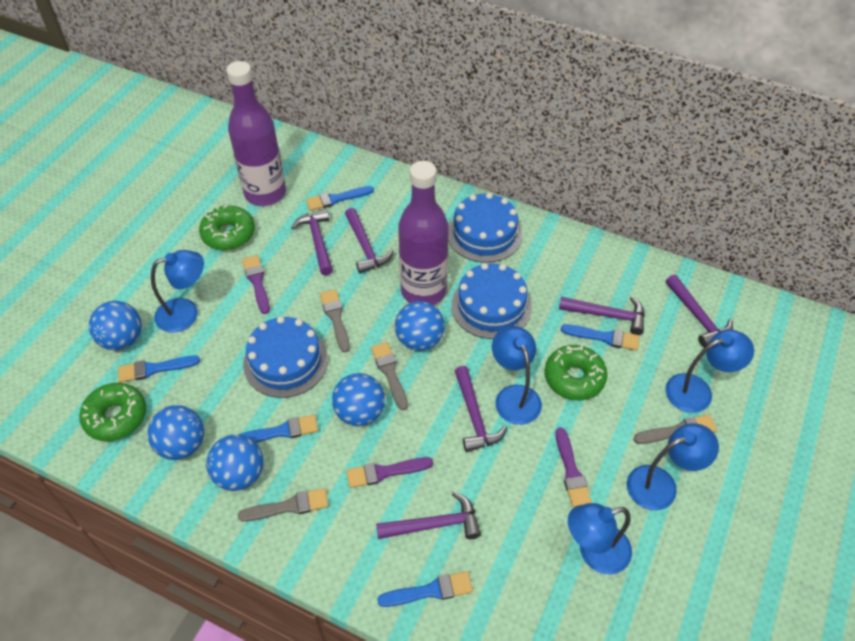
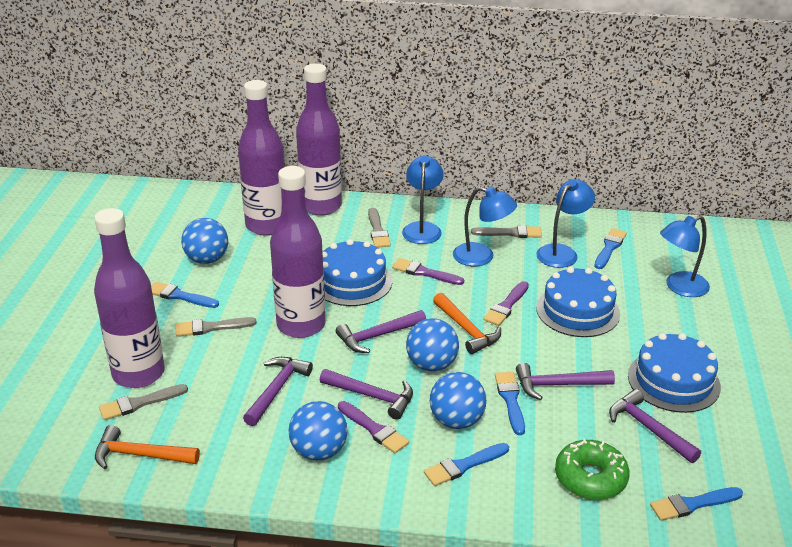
blue ball: [89,301,142,350] [147,405,204,460] [206,435,264,491] [332,373,385,426] [395,301,445,351] = 5 -> [181,218,228,264] [288,401,347,461] [406,318,459,371] [430,372,486,429] = 4
blue lamp: [151,250,204,332] [492,326,542,425] [568,503,632,575] [627,423,719,510] [665,329,754,413] = 5 -> [402,156,444,244] [453,187,517,266] [536,179,595,268] [660,215,710,297] = 4
green donut: [79,383,146,441] [199,205,255,250] [545,345,608,400] = 3 -> [555,438,630,500] = 1
orange hammer: none = 0 -> [95,425,200,469] [433,293,501,354] = 2
purple bottle: [226,61,286,206] [398,161,449,305] = 2 -> [94,208,165,388] [238,80,285,235] [270,166,326,338] [296,63,342,216] = 4
purple hammer: [291,209,333,276] [345,208,394,274] [376,491,481,539] [455,366,508,452] [559,296,645,335] [666,274,733,347] = 6 -> [243,357,313,426] [320,369,413,420] [336,310,426,353] [516,363,615,400] [609,389,701,463] = 5

